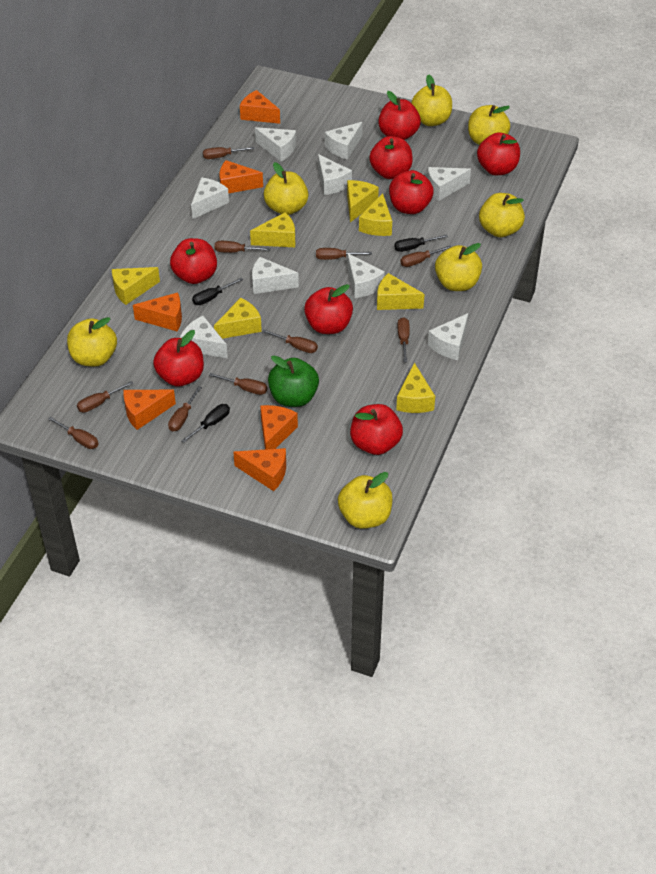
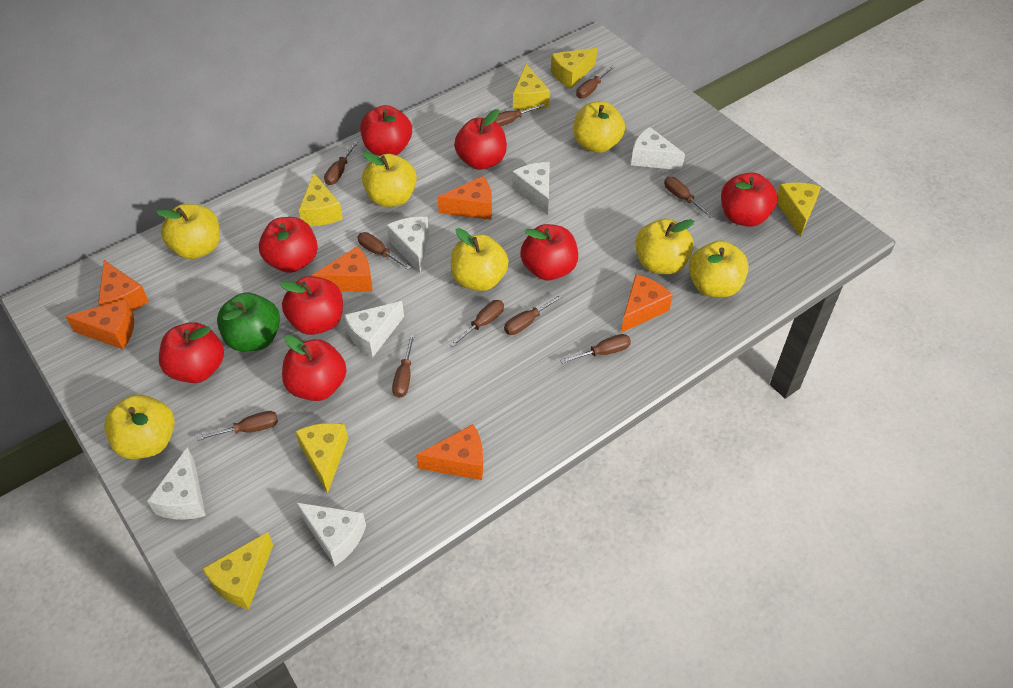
black screwdriver: [181,404,230,443] [192,278,243,305] [394,234,448,252] = 3 -> none = 0
white cheese: [180,316,228,358] [191,177,229,219] [252,257,299,294] [255,127,296,161] [318,154,352,195] [325,122,363,160] [347,253,385,298] [427,167,471,201] [428,313,468,360] = 9 -> [147,447,206,520] [296,503,366,566] [344,301,404,358] [387,217,429,273] [512,162,550,215] [631,127,685,170] = 6
yellow cheese: [112,267,160,305] [214,297,262,339] [250,212,295,247] [347,180,379,222] [359,194,392,236] [377,273,424,310] [396,363,435,413] = 7 -> [202,532,273,610] [295,423,348,494] [299,173,343,226] [513,64,550,110] [551,48,597,89] [777,183,821,237] = 6

